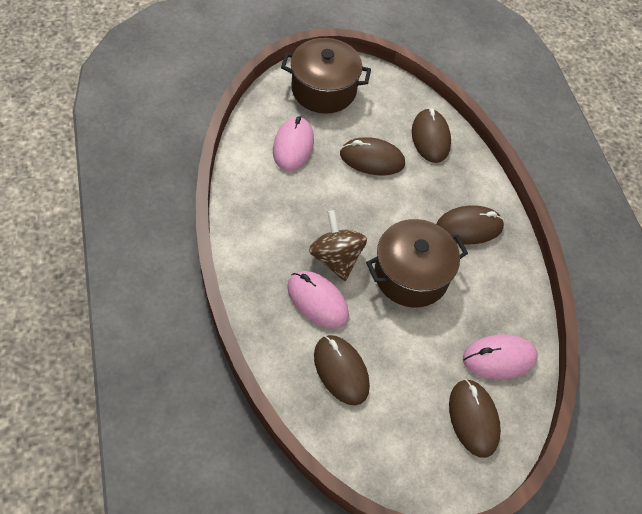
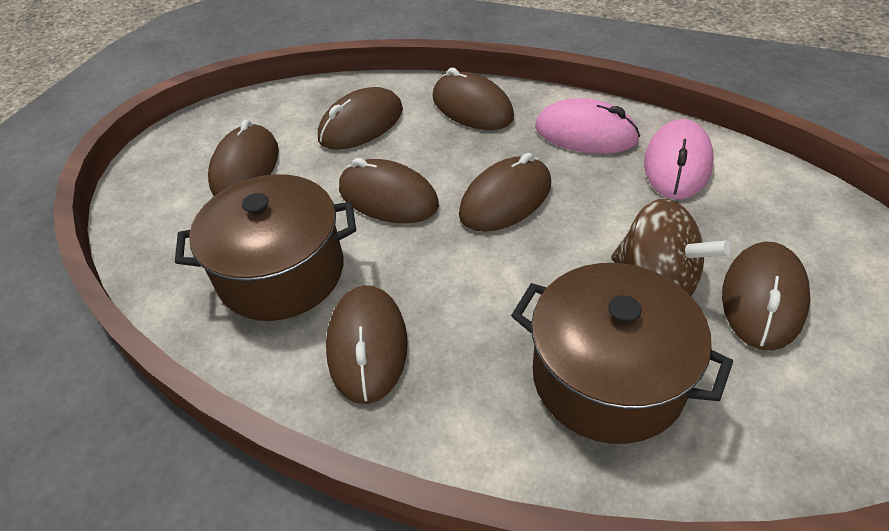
brown mouse: [314,335,370,405] [340,137,405,175] [412,108,451,163] [436,206,504,244] [449,379,501,458] = 5 -> [208,119,279,196] [318,87,403,150] [326,285,408,404] [339,158,439,223] [433,68,514,130] [459,153,551,232] [722,241,810,351] = 7
pink mouse: [273,116,314,171] [287,271,349,329] [463,334,538,379] = 3 -> [535,98,640,154] [644,119,714,199] = 2

